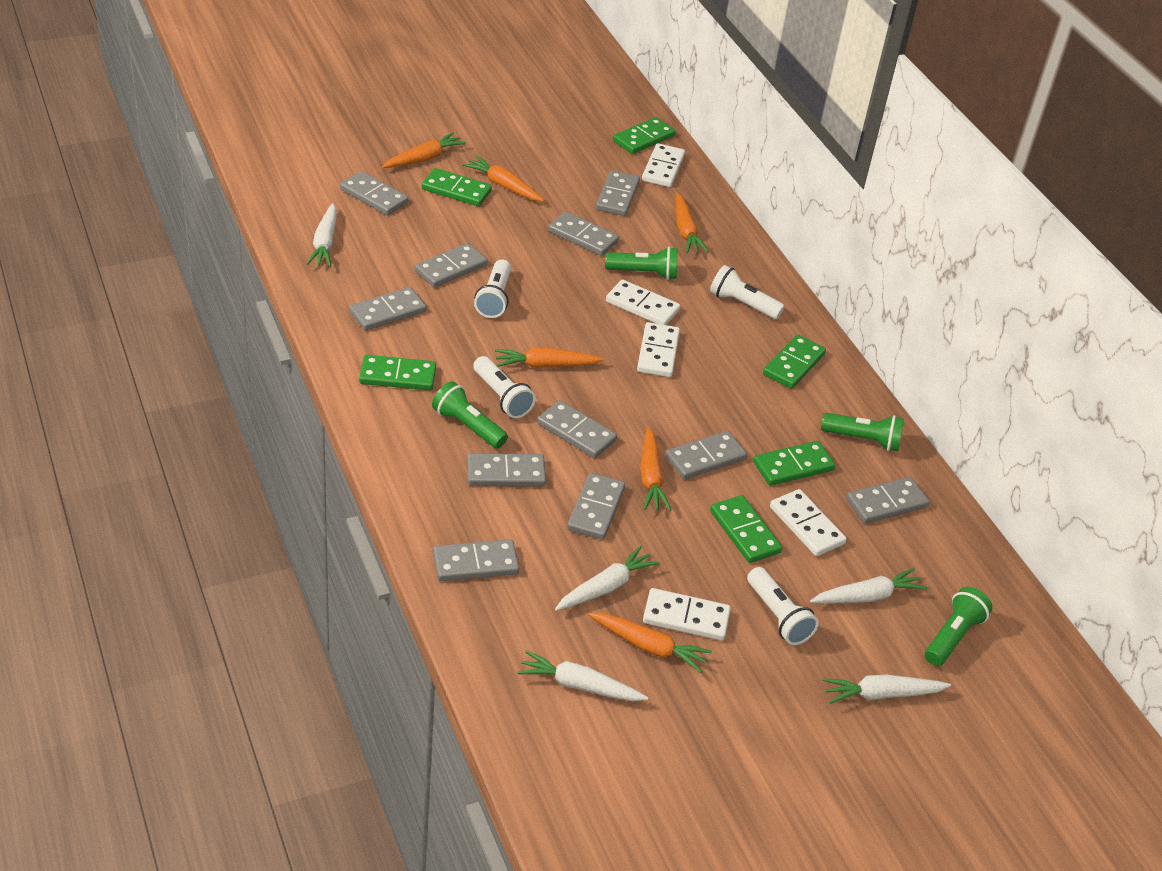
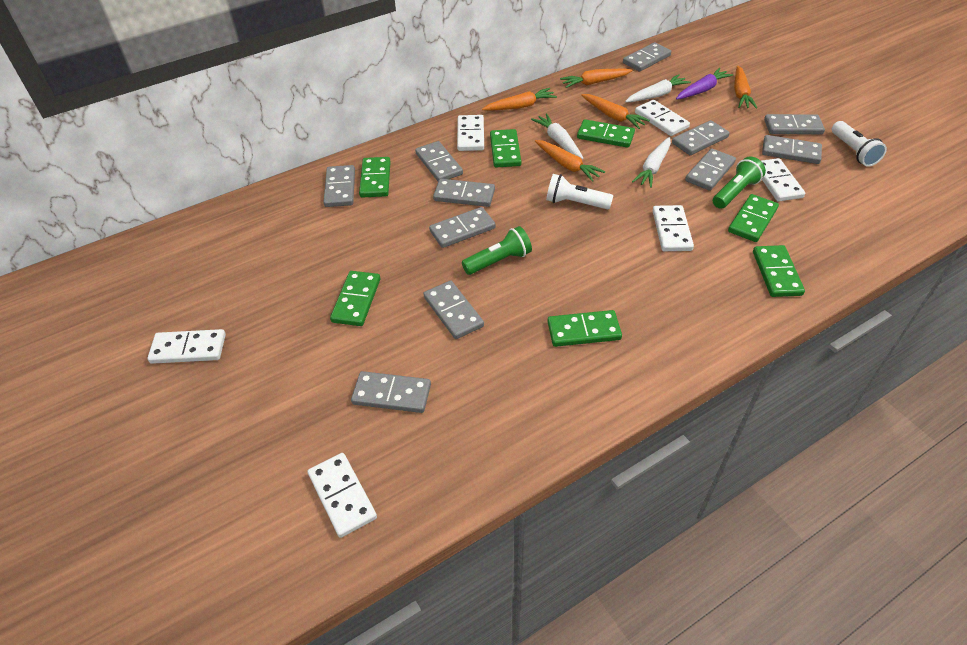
green domino: [359,355,436,390] [422,168,492,206] [613,117,676,154] [710,495,782,563] [753,441,835,486] [763,335,826,389] = 6 -> [330,271,380,326] [359,157,391,198] [490,129,521,168] [547,310,622,347] [577,119,635,148] [728,194,779,242] [753,245,805,297] = 7
green flashlight: [432,381,508,449] [605,247,678,280] [821,413,904,451] [925,587,993,666] = 4 -> [462,226,532,275] [713,157,766,209] = 2
orange carrot: [382,132,466,168] [463,156,544,202] [495,348,604,368] [588,613,712,673] [640,427,671,511] [676,193,709,253] = 6 -> [482,88,557,111] [535,140,605,182] [560,69,633,88] [581,94,650,129] [734,66,757,109] = 5
purple carrot: none = 0 -> [676,68,733,100] = 1
white carrot: [307,203,337,267] [517,650,648,701] [555,546,659,611] [810,568,927,604] [823,674,951,704] = 5 -> [531,113,583,159] [625,74,691,102] [632,137,671,188] = 3
white domino: [606,280,680,325] [637,322,680,377] [642,143,685,187] [643,588,731,640] [770,489,847,556] = 5 -> [147,329,226,364] [307,453,377,538] [457,115,484,151] [635,100,690,136] [653,205,694,251] [761,158,805,202] = 6
white flashlight: [473,356,536,418] [474,260,511,318] [710,265,785,319] [747,567,819,645] = 4 -> [546,174,613,209] [832,121,887,167] = 2

